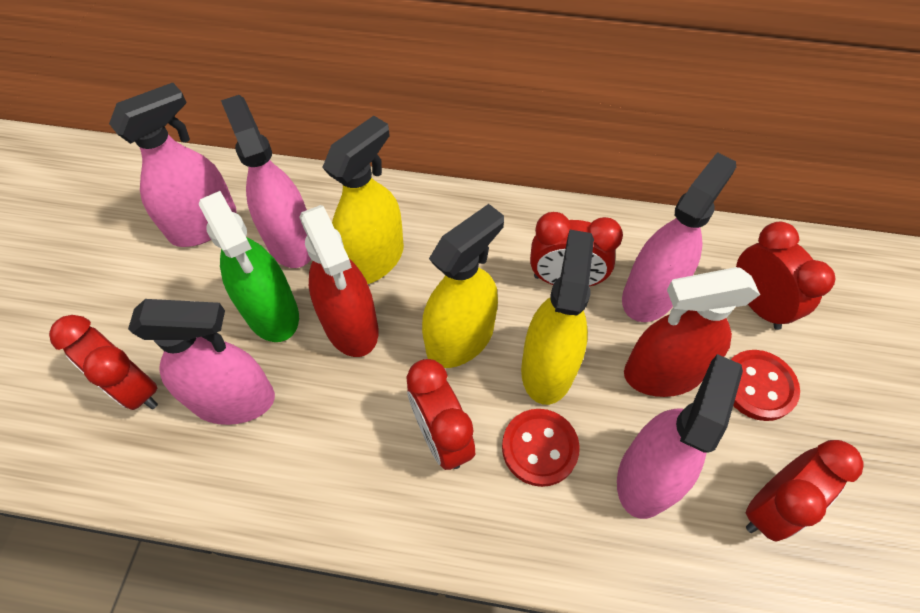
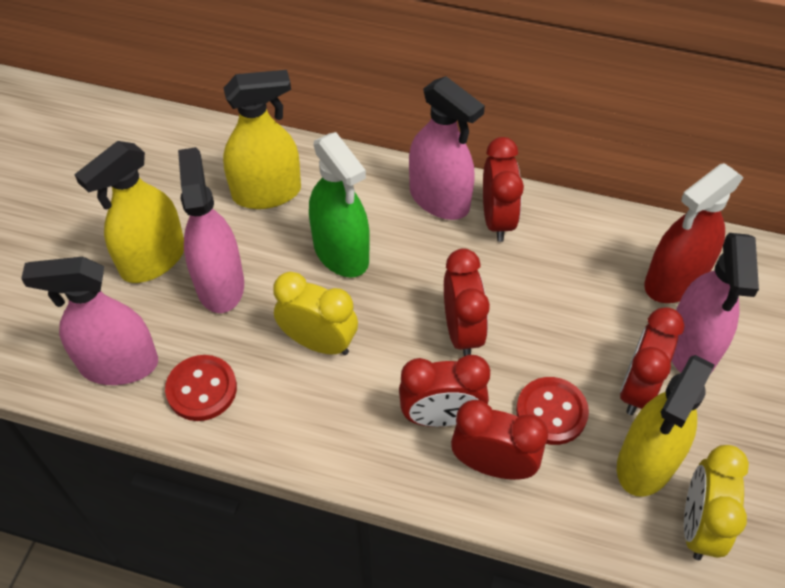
pink spray bottle: [109,83,236,247] [128,299,275,425] [221,95,311,268] [617,354,743,519] [622,152,736,322] = 5 -> [21,257,158,385] [178,147,244,313] [409,76,485,220] [672,233,759,373] = 4
red spray bottle: [299,205,379,357] [624,267,760,397] = 2 -> [644,163,744,303] = 1
yellow clock: none = 0 -> [274,272,358,355] [684,445,749,560] = 2

